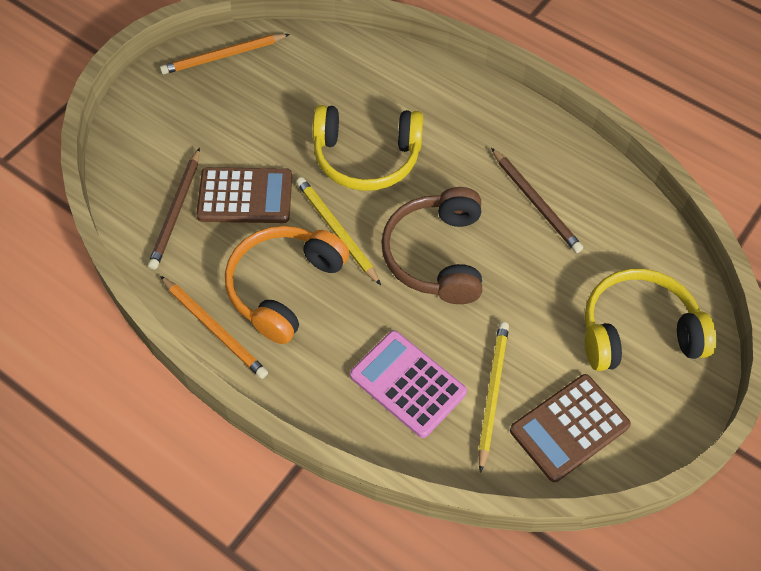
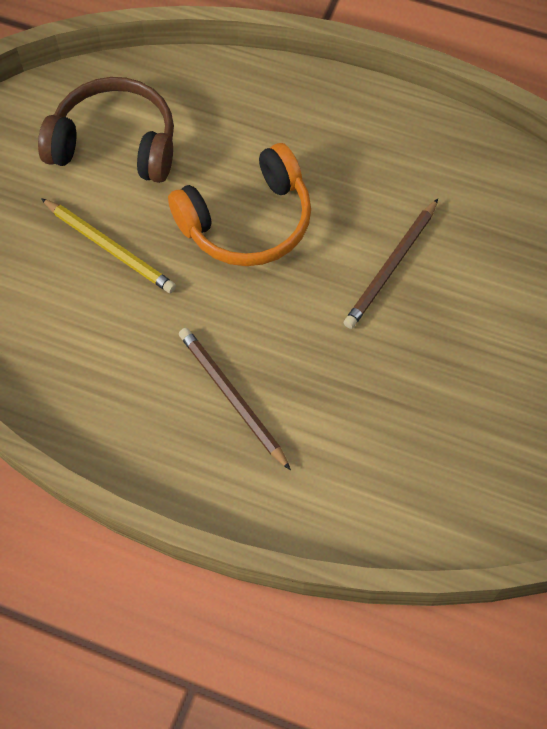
brown calculator: [196,167,292,223] [510,374,631,482] = 2 -> none = 0
orange pencil: [160,34,290,74] [160,276,268,379] = 2 -> none = 0
pink calculator: [350,330,467,438] = 1 -> none = 0
yellow headphones: [313,105,423,191] [585,269,717,371] = 2 -> none = 0
yellow pencil: [296,177,381,285] [478,322,509,473] = 2 -> [41,198,176,293] = 1

